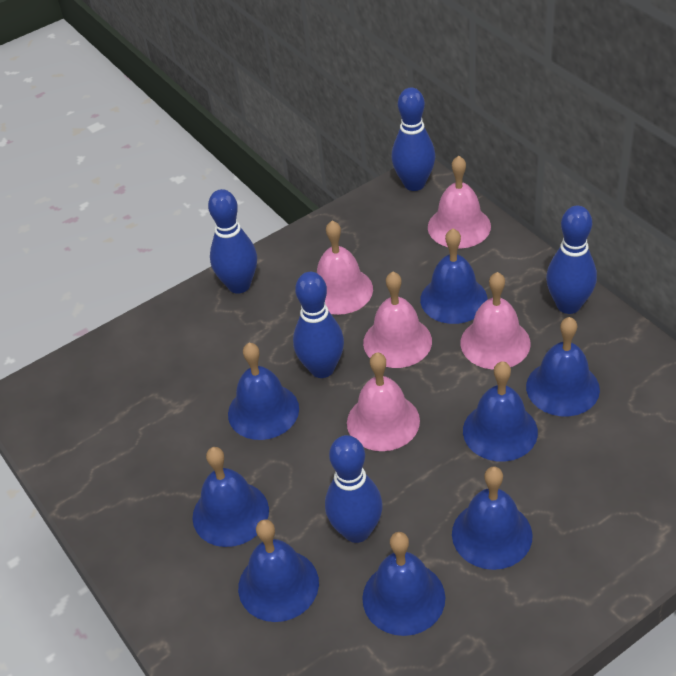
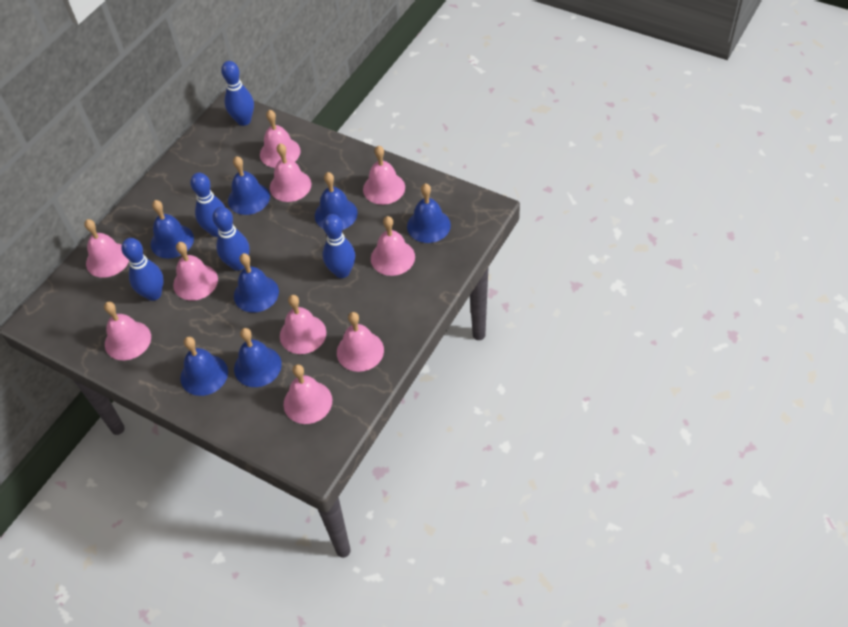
blue bell: [192,447,269,547] [228,343,299,440] [238,519,319,622] [362,532,445,636] [420,229,487,324] [452,467,533,570] [463,361,538,462] [526,317,600,416] = 8 -> [151,200,194,259] [180,337,228,396] [228,156,270,215] [234,253,279,312] [234,328,282,387] [315,172,358,230] [407,183,451,243] = 7
pink bell: [317,221,373,315] [347,353,420,451] [363,272,432,368] [428,156,491,248] [461,272,531,370] = 5 -> [84,219,129,278] [104,302,151,360] [173,242,218,301] [260,110,301,168] [270,143,311,202] [280,295,326,354] [284,364,332,424] [337,312,384,372] [363,145,405,205] [371,216,415,276] = 10

